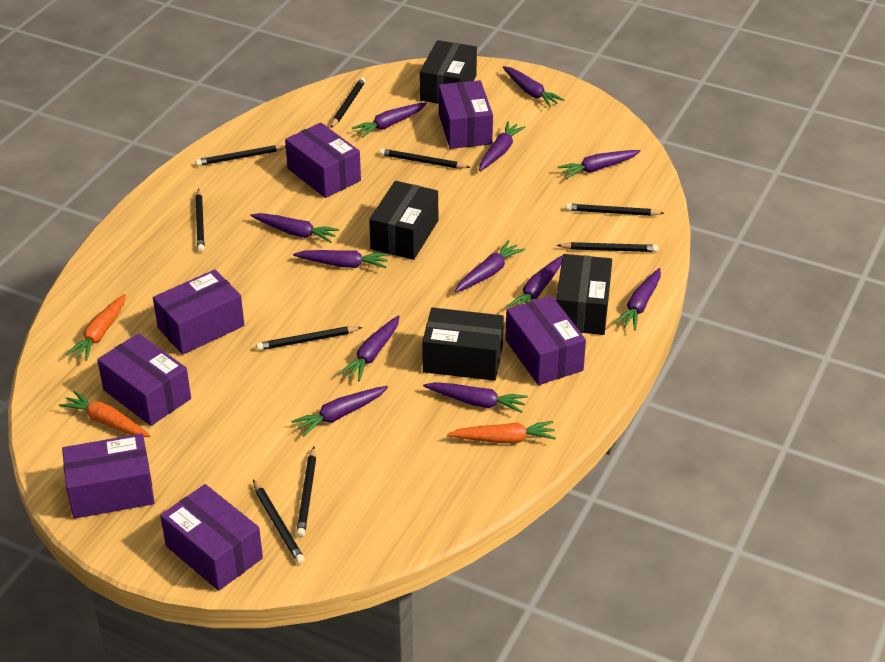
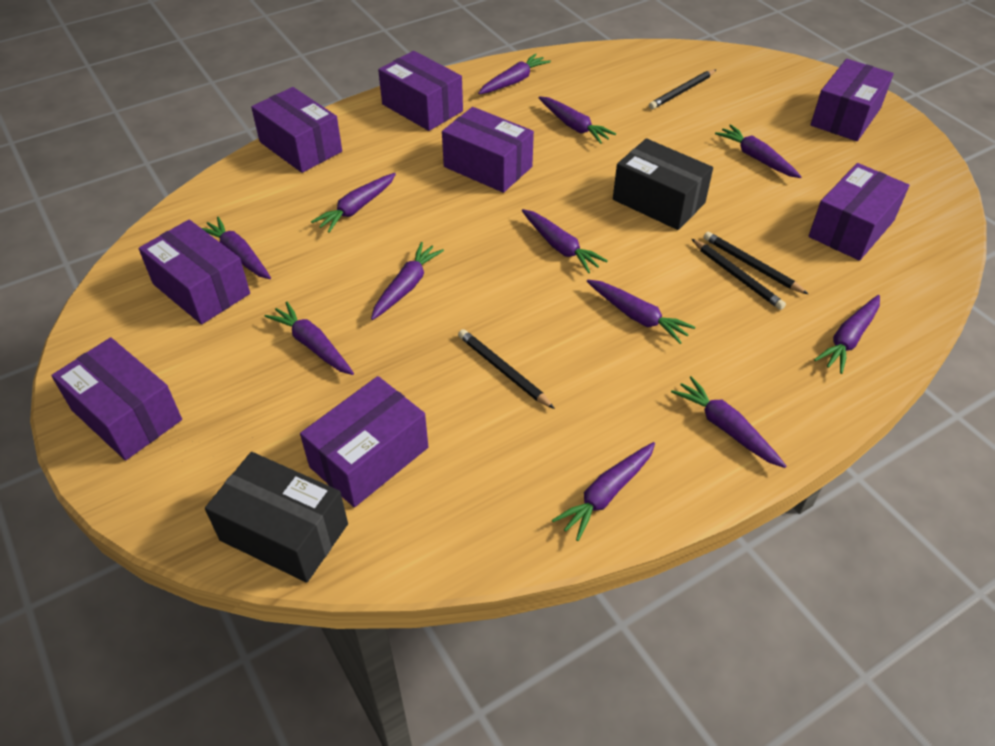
black box: [369,181,438,260] [420,40,477,104] [422,307,504,381] [556,254,612,335] = 4 -> [205,452,348,583] [613,138,713,230] = 2
black pencil: [195,145,286,166] [195,189,205,252] [253,480,305,564] [256,326,363,350] [296,447,316,538] [330,77,366,128] [379,148,471,169] [556,242,658,252] [566,203,664,216] = 9 -> [458,329,555,409] [649,69,717,109] [692,239,786,310] [704,232,808,294] = 4
orange carrot: [59,390,151,437] [66,294,126,361] [447,421,556,443] = 3 -> none = 0
purple box: [62,433,155,519] [97,333,191,426] [153,269,244,355] [160,484,263,591] [285,123,361,198] [439,80,493,149] [505,295,586,385] = 7 -> [51,337,182,460] [138,220,250,325] [251,87,342,173] [300,376,428,507] [378,51,463,131] [442,107,534,193] [809,163,909,261] [810,59,894,141] = 8

